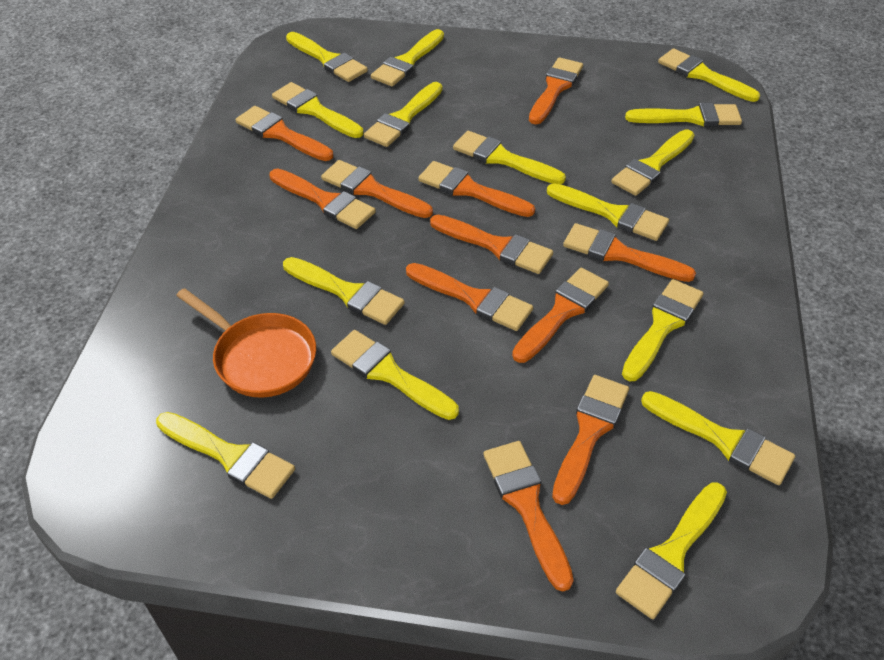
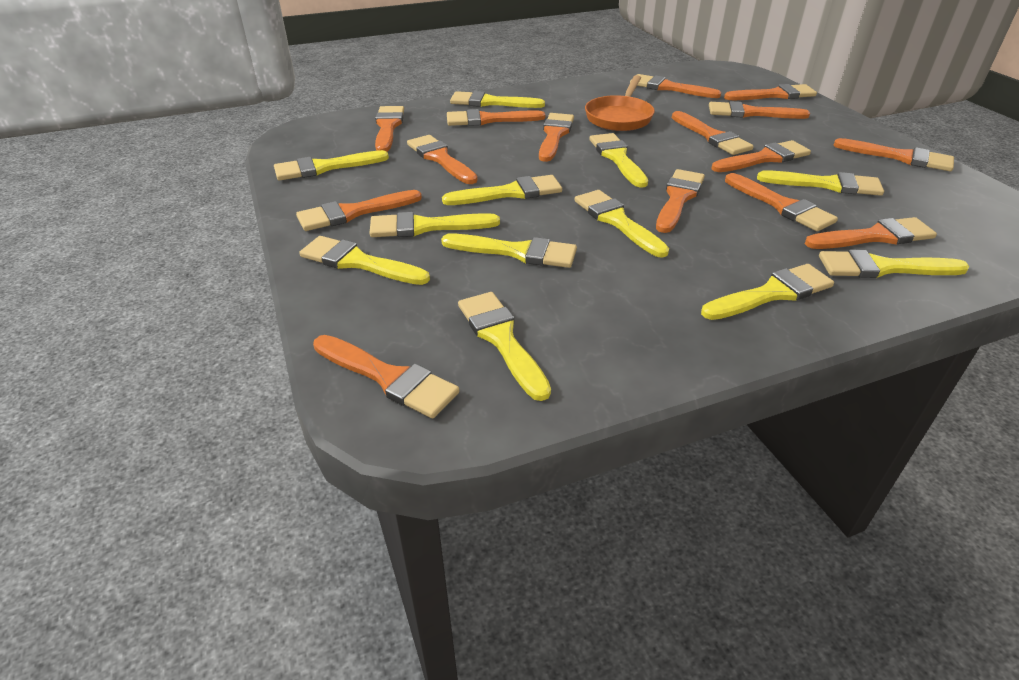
orange brush: [236,106,333,161] [270,168,376,229] [321,160,433,218] [406,263,533,331] [418,161,535,217] [430,215,553,274] [483,441,574,592] [512,268,609,363] [529,57,583,125] [552,375,629,505] [563,223,696,282] = 11 -> [296,190,422,231] [313,335,459,418] [375,106,404,152] [407,135,478,184] [447,109,545,126] [539,113,574,162] [630,74,721,98] [656,169,705,233] [672,111,754,155] [709,101,810,119] [711,140,811,172] [724,84,817,100] [725,173,838,231] [805,217,937,249] [833,138,954,171] = 15
yellow brush: [156,412,295,499] [272,82,363,138] [283,257,405,325] [286,32,368,82] [331,330,459,420] [364,82,442,147] [371,29,444,86] [453,131,566,184] [547,183,669,241] [611,129,694,196] [616,483,727,619] [622,279,703,381] [625,103,742,126] [641,391,795,485] [658,48,760,102] = 15 -> [274,150,389,181] [299,236,430,285] [370,212,500,237] [441,234,577,268] [442,175,562,205] [450,91,545,108] [458,292,551,401] [575,190,669,258] [589,133,648,188] [701,264,834,320] [757,170,884,196] [819,250,969,278] = 12

